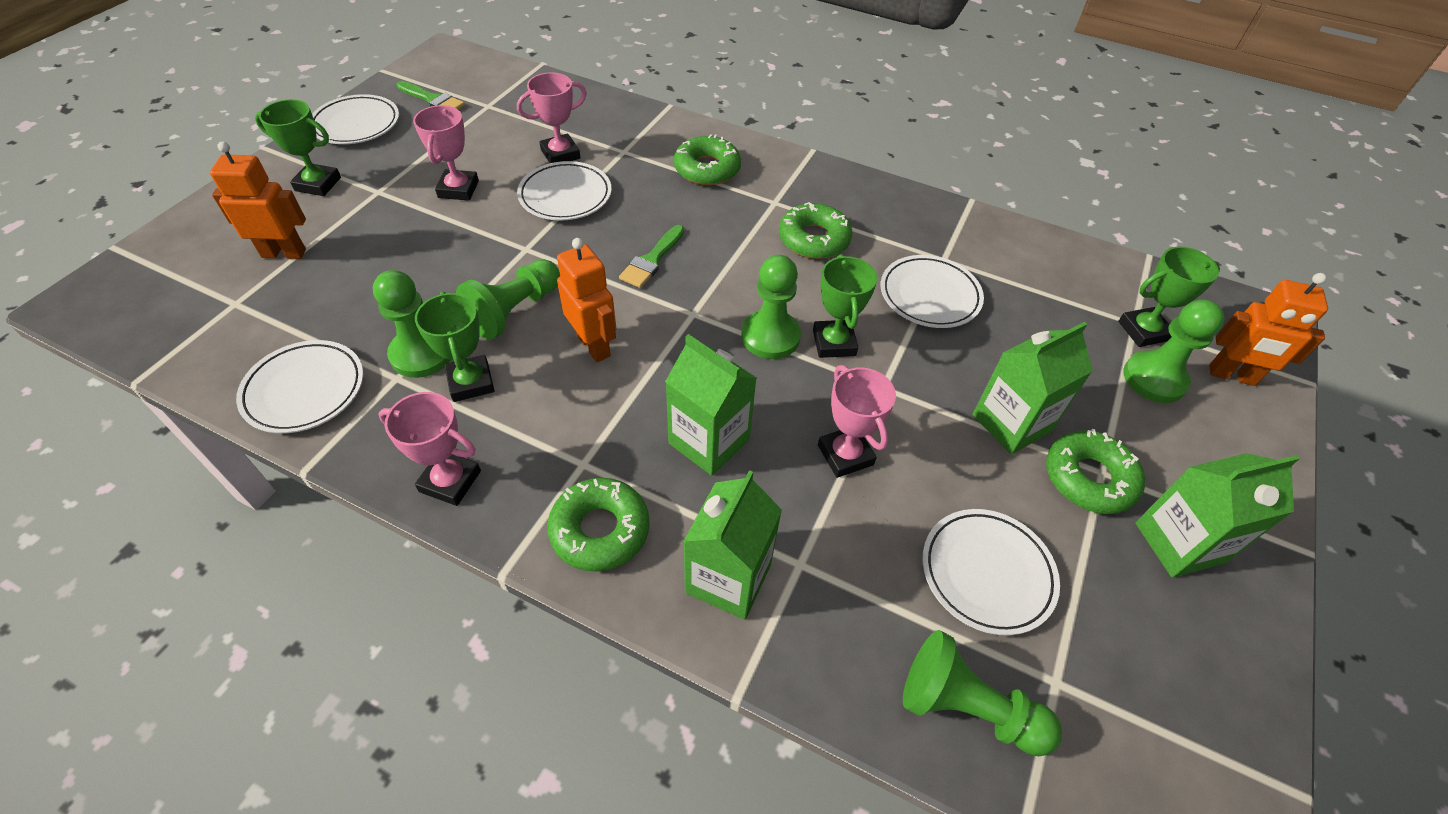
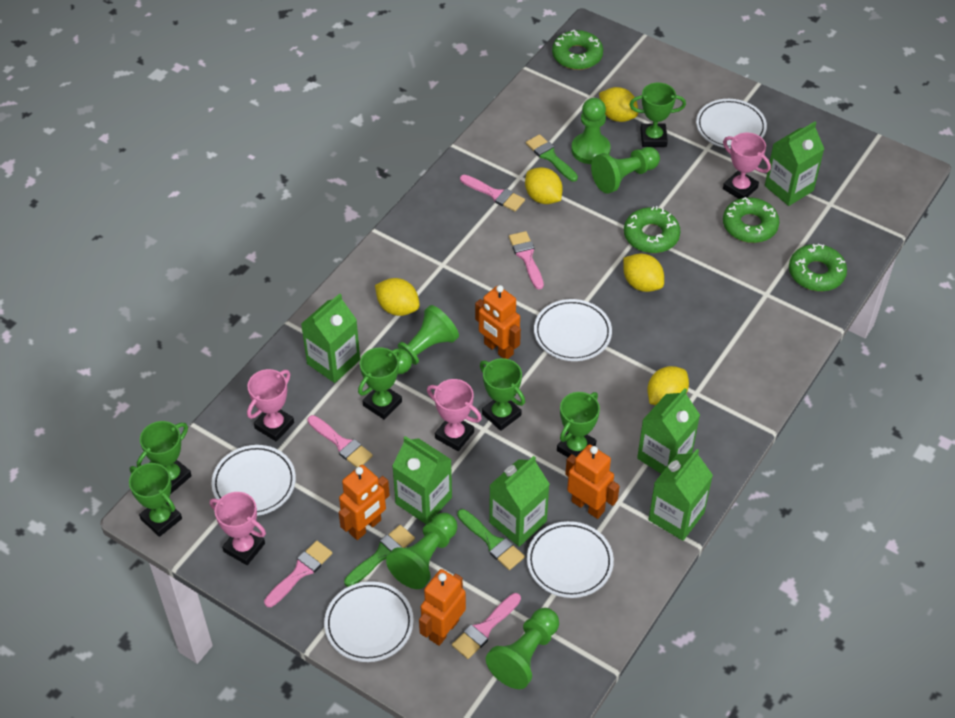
green brush: [397,81,465,110] [619,225,684,288] = 2 -> [344,525,415,587] [457,509,525,570] [526,134,578,182] = 3
green carton: [665,334,757,476] [683,470,782,620] [972,322,1093,454] [1135,453,1300,578] = 4 -> [301,293,360,383] [392,436,452,524] [489,456,549,547] [637,388,700,474] [648,449,713,541] [765,121,824,206] = 6
green trophy: [255,99,341,196] [415,292,495,402] [813,254,878,358] [1118,246,1220,347] = 4 -> [129,463,182,537] [137,421,192,494] [358,347,402,420] [480,358,525,431] [557,392,600,457] [629,83,686,147] = 6
orange robot: [210,141,306,259] [557,238,616,362] [1209,273,1328,386] = 3 -> [339,465,390,540] [419,569,466,646] [475,285,521,359] [565,444,620,519] = 4
pink brush: none = 0 -> [264,540,332,607] [308,415,373,468] [452,593,521,659] [460,175,525,212] [509,231,544,289] = 5
yellow lemon: none = 0 -> [375,278,420,316] [525,167,563,204] [599,87,638,122] [623,254,664,292] [647,366,689,405] = 5

